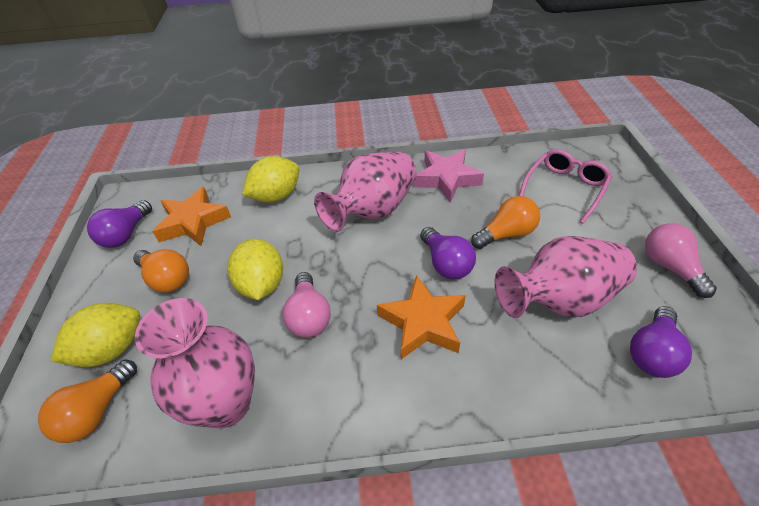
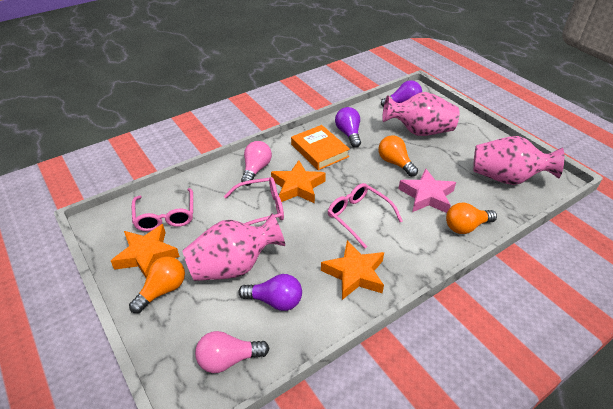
orange book: none = 0 -> [291,125,350,170] = 1
orange star: [152,187,231,246] [377,275,466,359] = 2 -> [111,224,180,278] [271,160,326,203] [321,240,384,300] = 3
pink glasses: [519,149,612,224] = 1 -> [132,188,193,232] [224,177,284,225] [328,183,403,249] = 3
yellow lemon: [51,303,140,367] [228,239,283,300] [242,156,299,203] = 3 -> none = 0

